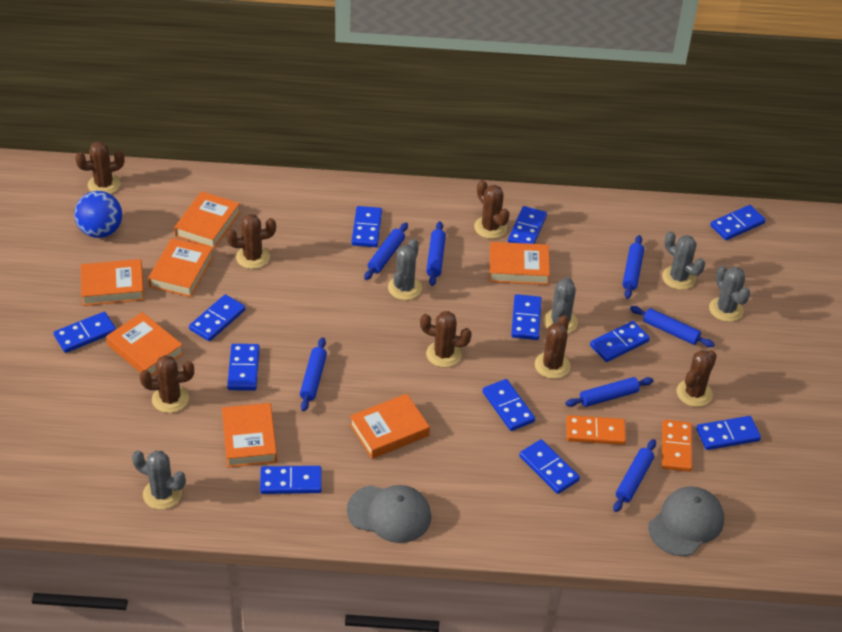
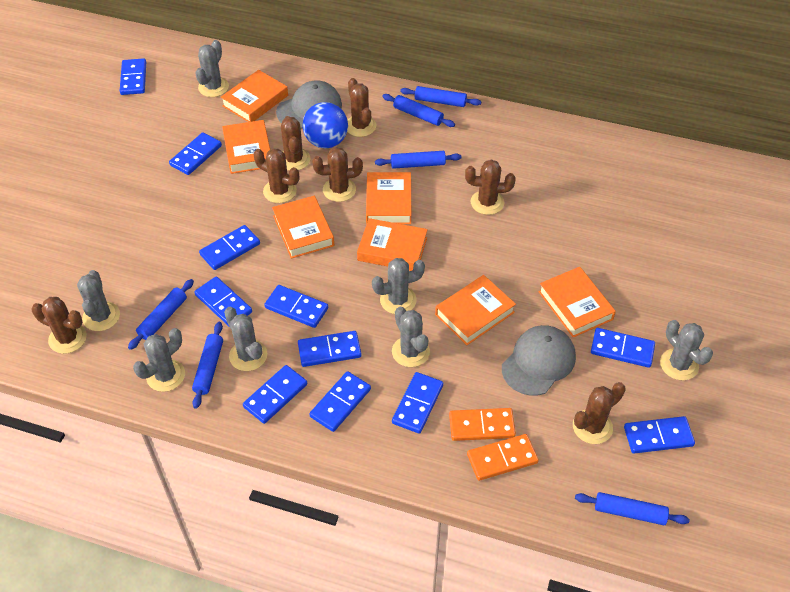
blue domino: [54,312,116,353] [189,294,245,341] [227,344,260,391] [260,466,322,494] [351,206,382,247] [483,379,535,431] [508,206,547,244] [511,294,542,340] [519,439,580,494] [590,321,650,362] [696,416,761,450] [710,205,766,240] = 12 -> [120,58,146,95] [169,132,222,175] [195,276,252,326] [199,225,260,270] [243,365,307,424] [264,285,328,328] [298,331,361,367] [309,371,371,432] [392,372,443,434] [591,328,655,368] [624,416,695,454] = 11
blue rolling pin: [300,337,327,411] [364,223,408,280] [426,221,446,286] [565,377,654,407] [613,439,656,512] [623,235,644,299] [630,306,715,347] = 7 -> [128,279,194,350] [192,322,223,409] [375,151,461,169] [382,94,455,127] [400,86,481,107] [575,492,690,525] = 6
grey cactus: [132,451,186,510] [388,238,422,300] [543,277,578,334] [662,231,705,290] [709,266,750,322] = 5 -> [77,270,120,331] [133,328,185,392] [195,40,229,97] [224,307,267,371] [372,258,425,314] [392,307,430,367] [660,320,713,380] = 7

